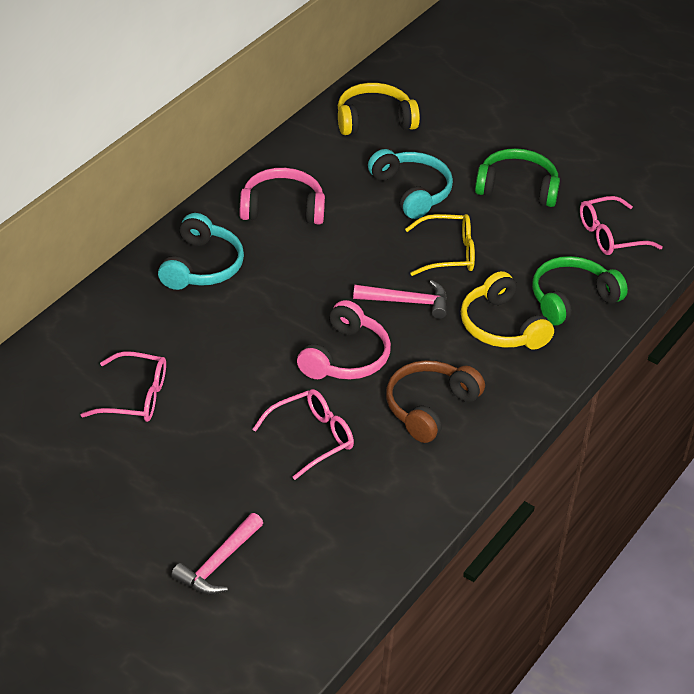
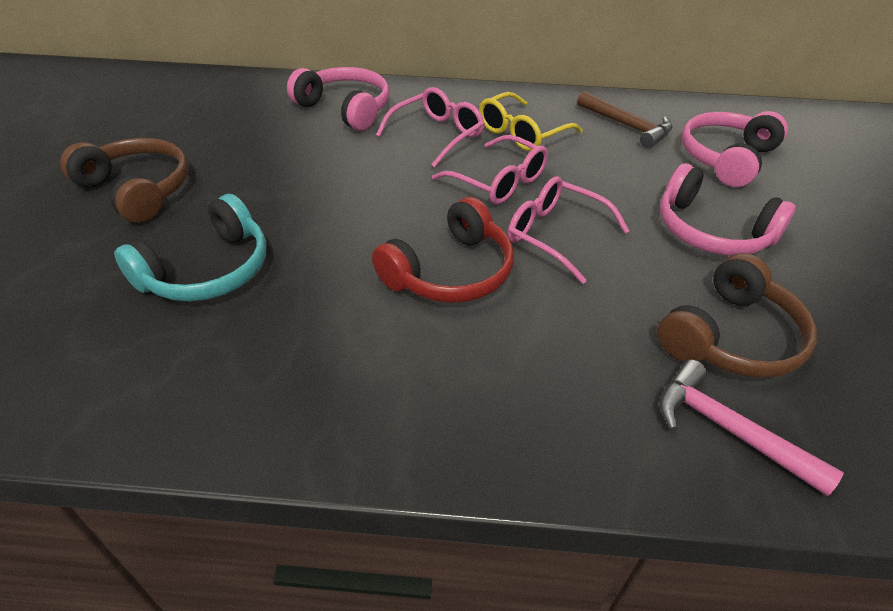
brown hammer: none = 0 -> [577,91,672,148] = 1
brown headphones: [386,360,485,443] = 1 -> [60,138,189,223] [658,253,817,378] = 2
green headphones: [475,148,560,207] [532,256,628,326] = 2 -> none = 0
pink hammer: [171,513,263,595] [353,280,447,319] = 2 -> [659,359,844,496] = 1
pink headphones: [239,168,325,225] [297,300,391,380] = 2 -> [287,67,389,131] [660,163,796,255] [682,111,788,187] = 3
red headphones: none = 0 -> [372,197,514,303] = 1
turquoise headphones: [158,213,244,290] [368,149,453,219] = 2 -> [114,194,266,301] = 1
yellow headphones: [338,83,420,135] [461,271,554,350] = 2 -> none = 0

